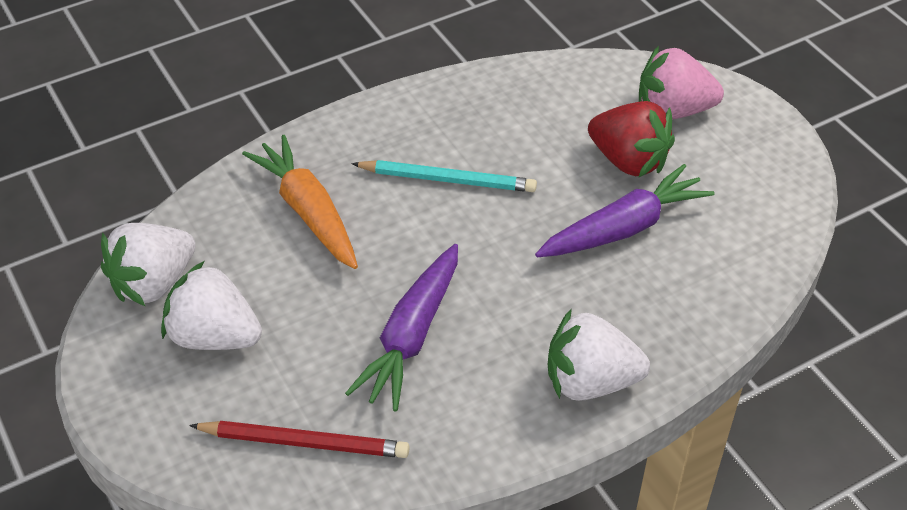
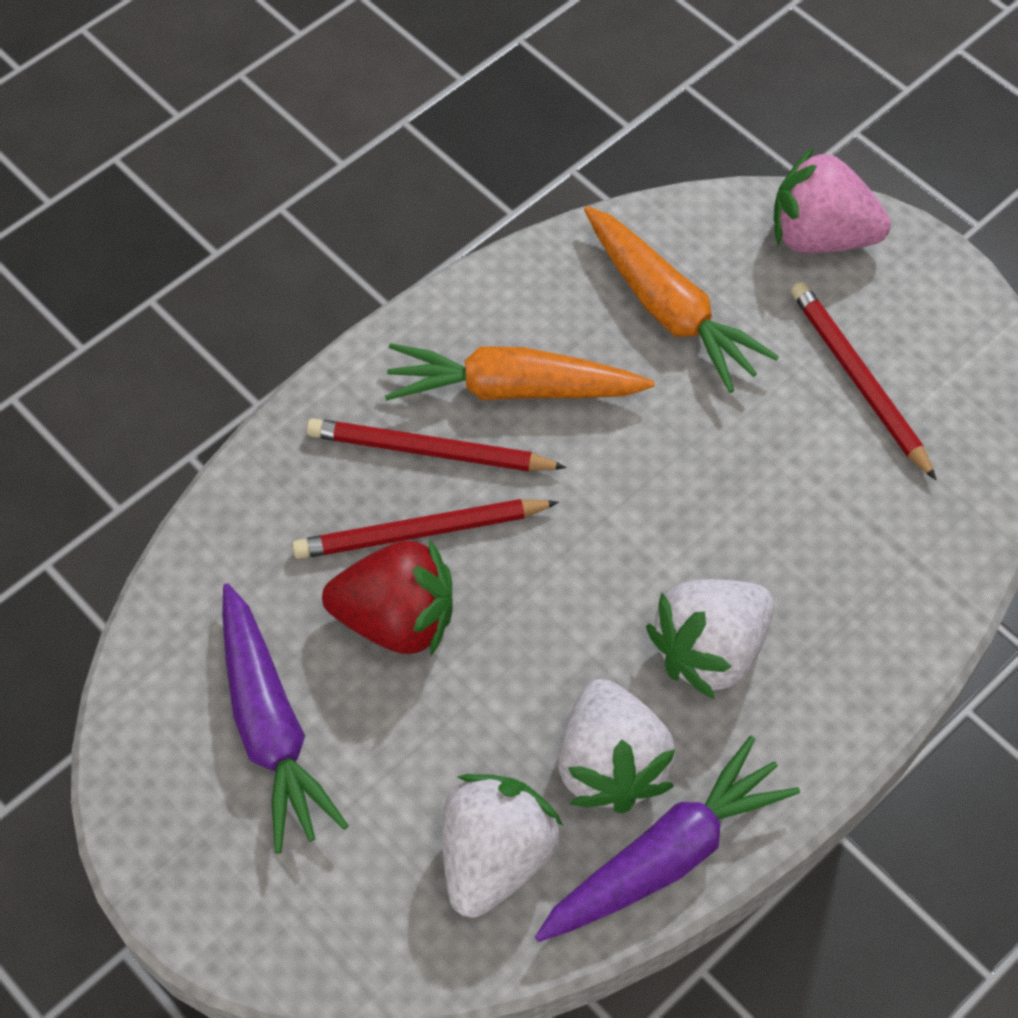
orange carrot: [242,135,358,269] = 1 -> [385,343,654,401] [584,206,779,393] = 2
red pencil: [189,421,410,458] = 1 -> [292,499,559,559] [306,418,567,472] [791,282,936,480] = 3
turquoise pencil: [351,160,537,192] = 1 -> none = 0

